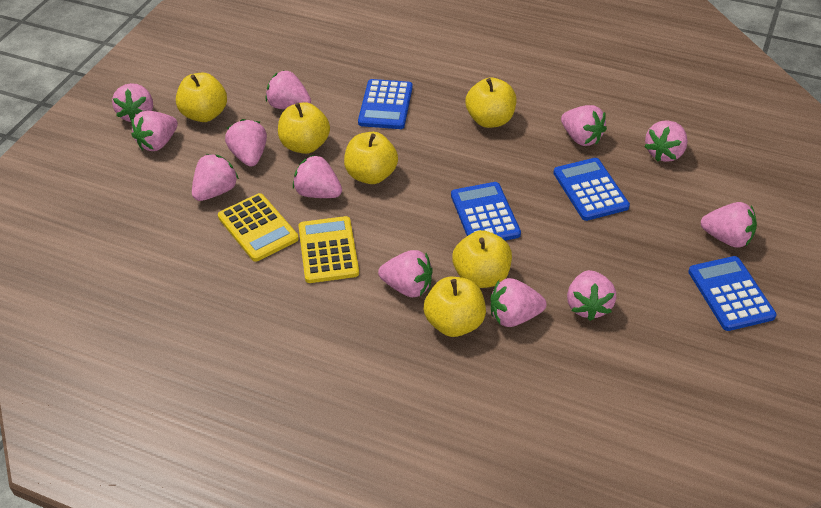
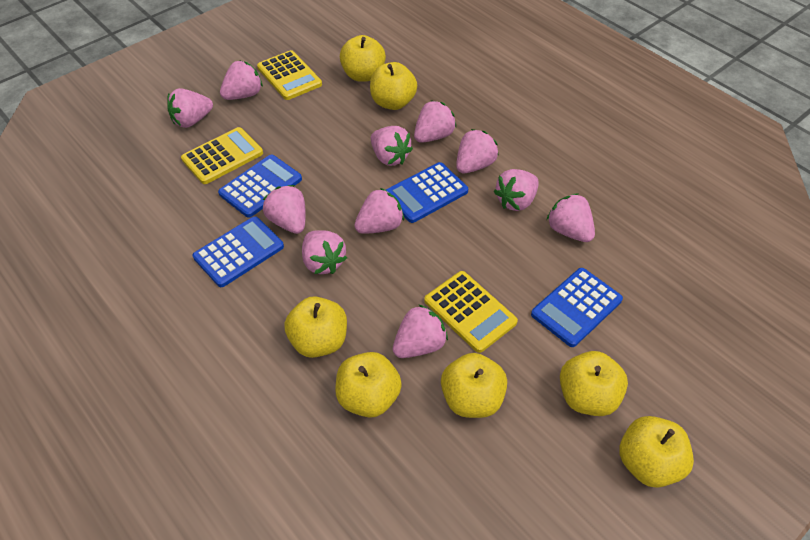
pink strawberry: [112,83,153,122] [131,111,178,151] [192,154,239,201] [225,119,267,167] [266,71,311,109] [293,155,342,198] [378,250,433,297] [491,278,546,327] [561,105,607,146] [567,270,616,321] [644,120,688,162] [701,202,757,248] = 12 -> [167,88,213,128] [220,60,263,100] [263,185,306,234] [302,230,347,274] [354,188,404,234] [371,126,413,166] [393,304,448,358] [414,100,456,143] [456,129,498,173] [494,169,539,211] [547,193,595,242] = 11
yellow apple: [176,72,227,122] [278,102,330,154] [344,132,398,184] [424,277,486,337] [452,230,512,288] [466,77,516,128] = 6 -> [284,296,347,358] [335,352,402,418] [340,35,386,82] [370,62,417,110] [441,353,507,418] [560,351,628,416] [620,416,694,488] = 7
yellow calculator: [218,193,299,262] [298,216,359,283] = 2 -> [181,127,263,184] [257,50,322,100] [424,271,518,353] = 3

